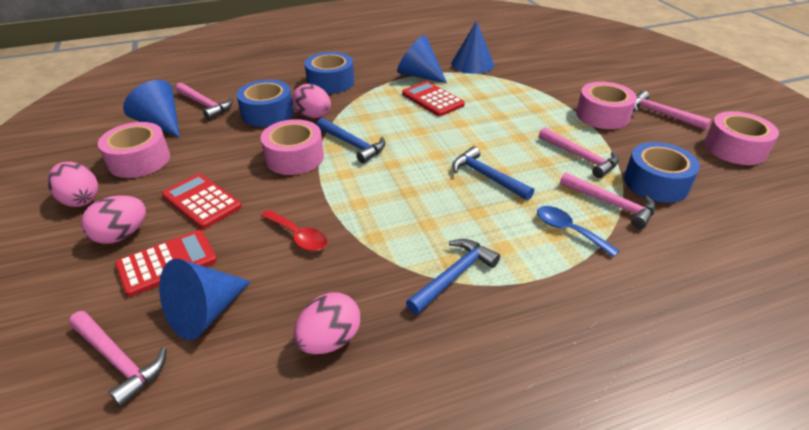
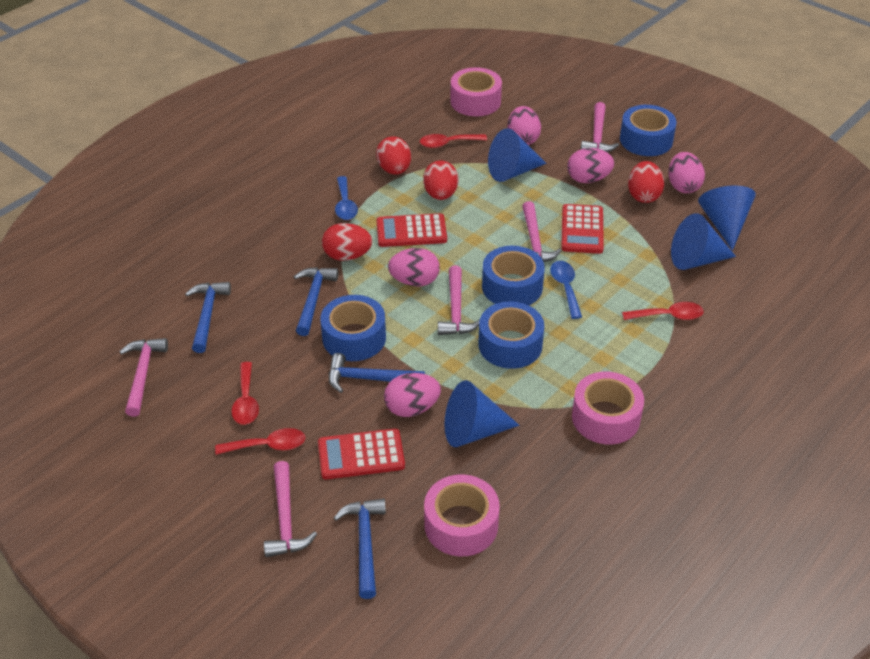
blue hammer: [317,118,385,163] [406,239,500,315] [452,146,534,200] = 3 -> [185,282,231,353] [294,267,338,336] [329,353,425,393] [334,498,386,599] = 4
blue spoon: [537,206,620,257] = 1 -> [335,176,358,220] [550,261,582,319] = 2
blue tape: [236,80,294,127] [305,52,354,94] [624,142,700,203] = 3 -> [320,295,386,361] [478,302,544,369] [482,246,545,305] [620,105,677,156] = 4
pink egg: [47,162,98,207] [81,195,146,244] [292,84,331,118] [293,292,360,354] = 4 -> [384,373,441,417] [388,248,440,286] [507,106,541,145] [567,148,614,183] [668,152,705,193] = 5
pink tape: [98,122,170,178] [260,119,324,175] [576,82,637,129] [704,111,779,165] = 4 -> [424,474,500,556] [450,67,502,116] [572,372,644,444] = 3
red egg: none = 0 -> [322,223,372,261] [376,137,411,174] [423,160,458,200] [628,161,664,203] = 4
red spoon: [261,210,327,251] = 1 -> [215,428,305,455] [231,362,259,425] [420,134,487,148] [622,302,704,320] = 4

